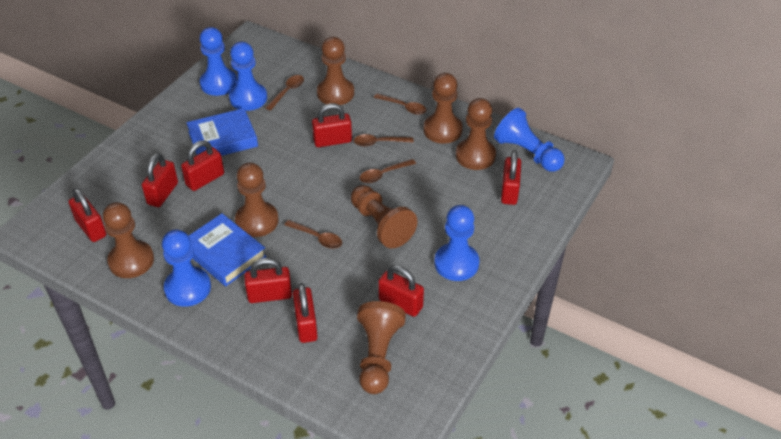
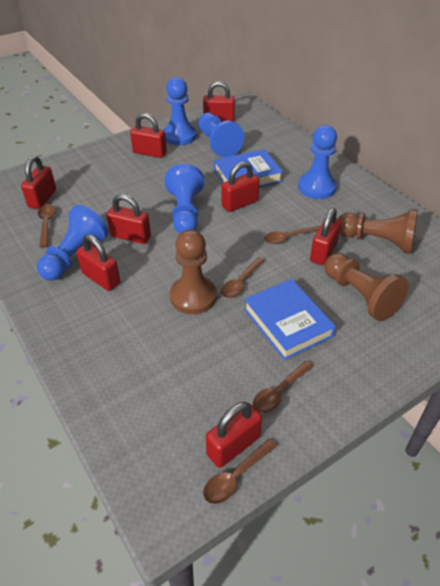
brown pawn: [103,202,154,278] [235,163,279,237] [317,37,354,105] [351,185,417,248] [357,301,406,394] [424,73,463,144] [456,98,496,170] = 7 -> [170,229,217,314] [324,253,409,321] [338,209,418,254] = 3

